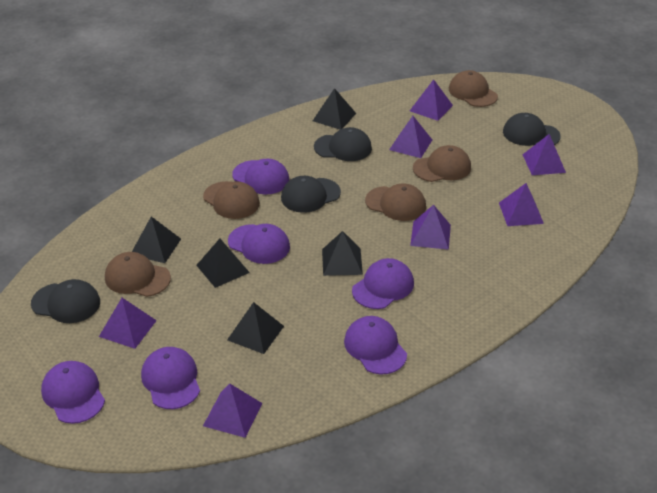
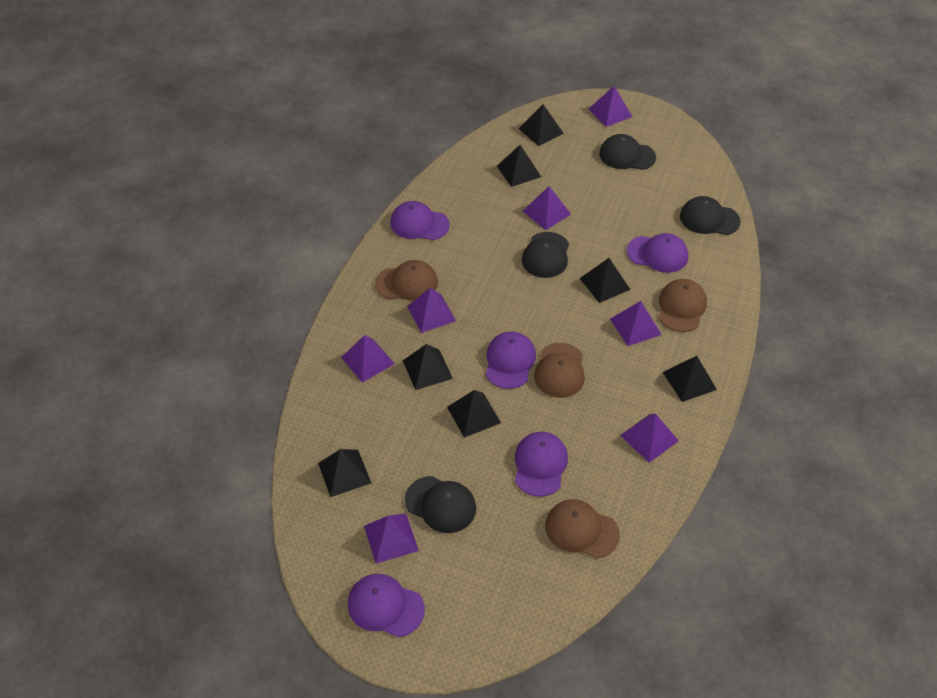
black pyramid: [132,217,181,263] [196,239,250,288] [227,302,284,354] [313,88,356,129] [322,231,363,276] = 5 -> [318,449,371,497] [403,344,453,390] [447,390,501,438] [497,145,541,187] [519,104,564,146] [579,258,631,303] [663,356,717,402] = 7
brown cap: [105,252,171,297] [203,181,260,219] [365,184,426,221] [413,145,471,182] [449,70,498,107] = 5 -> [375,260,438,301] [534,343,585,398] [545,499,620,558] [658,279,707,332] = 4
purple cap: [41,361,105,424] [141,347,200,409] [228,224,290,264] [232,159,289,194] [344,316,407,375] [352,258,414,309] = 6 -> [348,574,425,637] [390,201,450,240] [486,332,536,389] [515,432,568,497] [627,233,688,273] = 5

